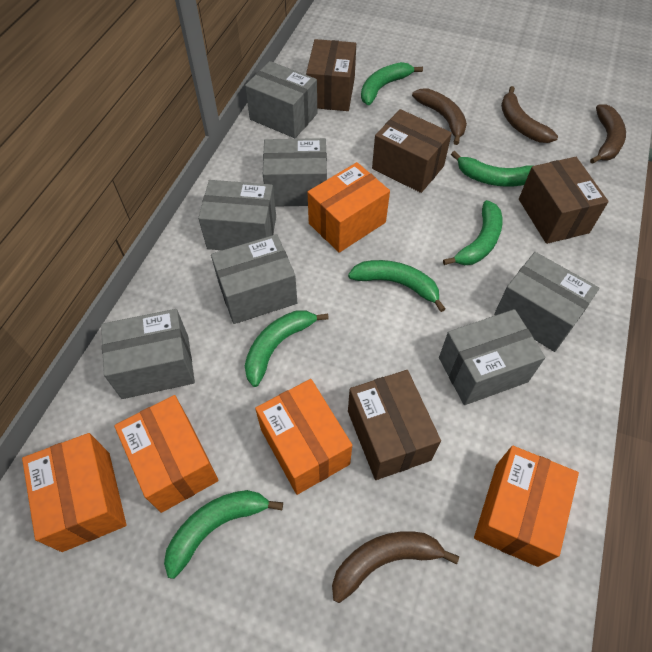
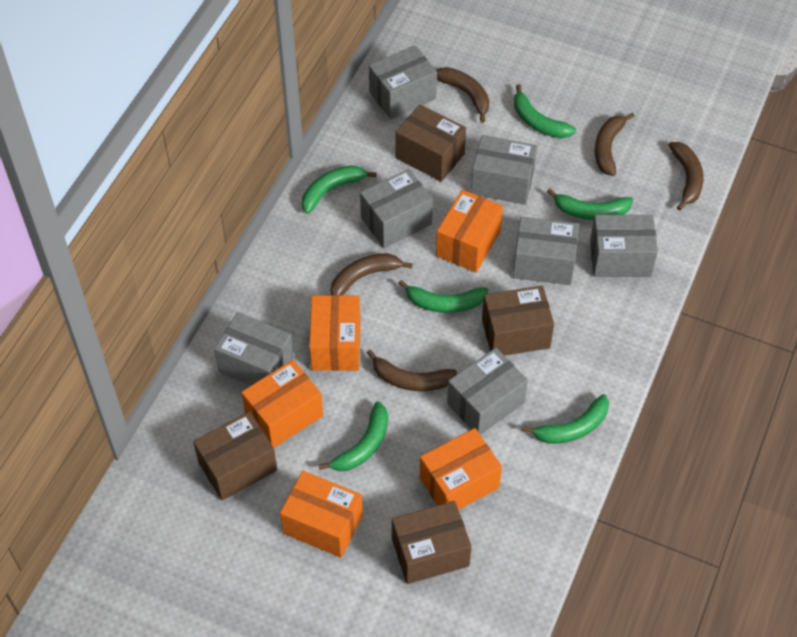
brown banana: [332,531,459,603] [412,88,467,145] [501,86,558,143] [590,104,626,164] = 4 -> [331,253,413,296] [367,349,457,391] [436,67,489,123] [594,113,635,176] [669,142,704,211] = 5

